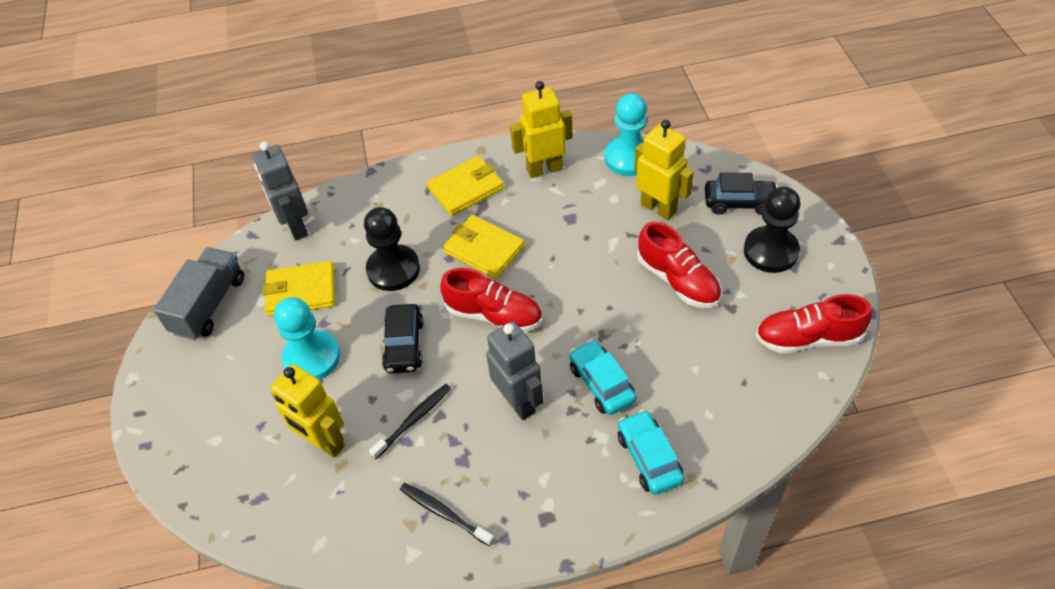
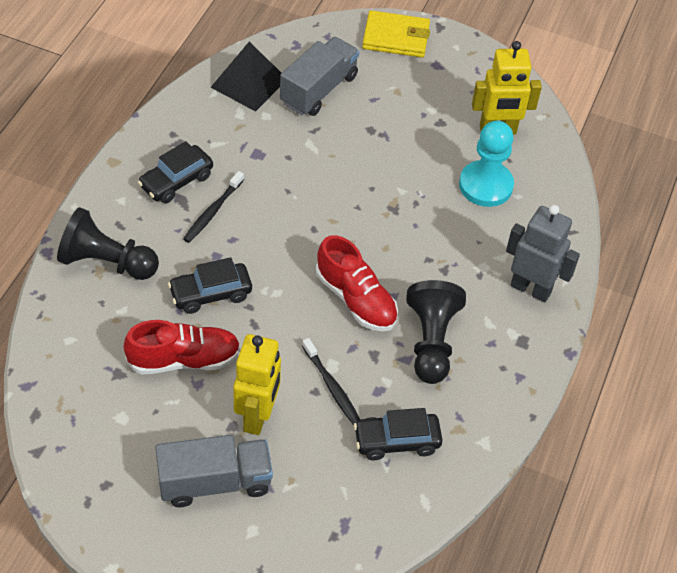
black car: [382,304,424,373] [705,172,778,215] = 2 -> [138,141,213,203] [168,257,252,314] [354,408,442,460] = 3
black pyramid: none = 0 -> [211,42,281,112] = 1
grey robot: [253,142,308,240] [486,321,543,420] = 2 -> [506,205,580,303] = 1
grey truck: [153,247,244,340] = 1 -> [155,435,273,507] [280,37,359,116] = 2
red shoe: [440,268,542,332] [637,221,721,308] [755,294,872,353] = 3 -> [124,320,241,374] [316,235,398,332] = 2
turquoise car: [569,340,636,415] [618,410,684,495] = 2 -> none = 0
turquoise pawn: [274,297,340,380] [605,93,647,176] = 2 -> [459,121,514,207] = 1
yellow robot: [271,364,345,458] [510,81,572,178] [634,120,694,220] = 3 -> [233,334,281,435] [472,41,542,135] = 2
yellow wallet: [263,261,335,316] [427,156,504,216] [443,215,525,279] = 3 -> [362,10,430,58] = 1

